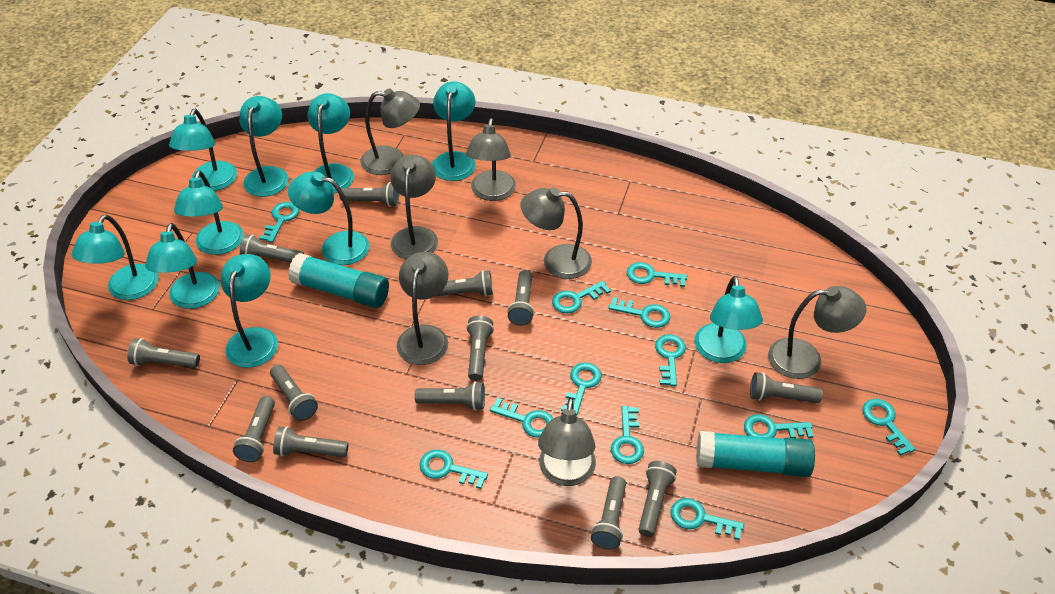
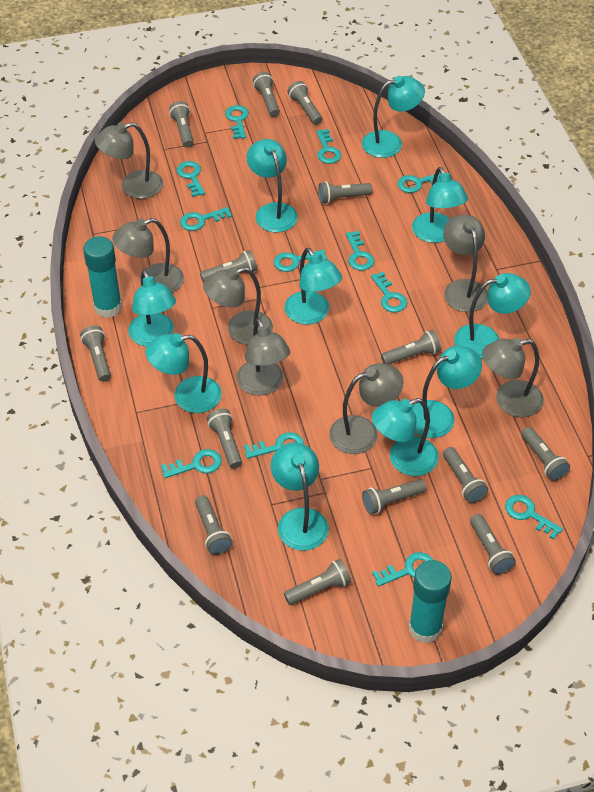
grey flashlight: [127,338,200,368] [233,396,275,462] [240,234,304,263] [270,365,318,421] [273,426,348,457] [339,182,399,207] [415,381,485,411] [435,270,493,297] [466,316,494,381] [507,270,534,326] [591,476,626,549] [639,461,677,537] [750,372,822,403] = 13 -> [80,326,111,382] [169,101,194,148] [195,495,232,555] [200,250,257,283] [207,409,242,469] [253,72,280,117] [284,559,351,605] [288,81,322,125] [318,181,373,204] [362,479,426,514] [381,330,441,365] [443,447,488,503] [470,514,516,575] [521,427,570,481] = 14

